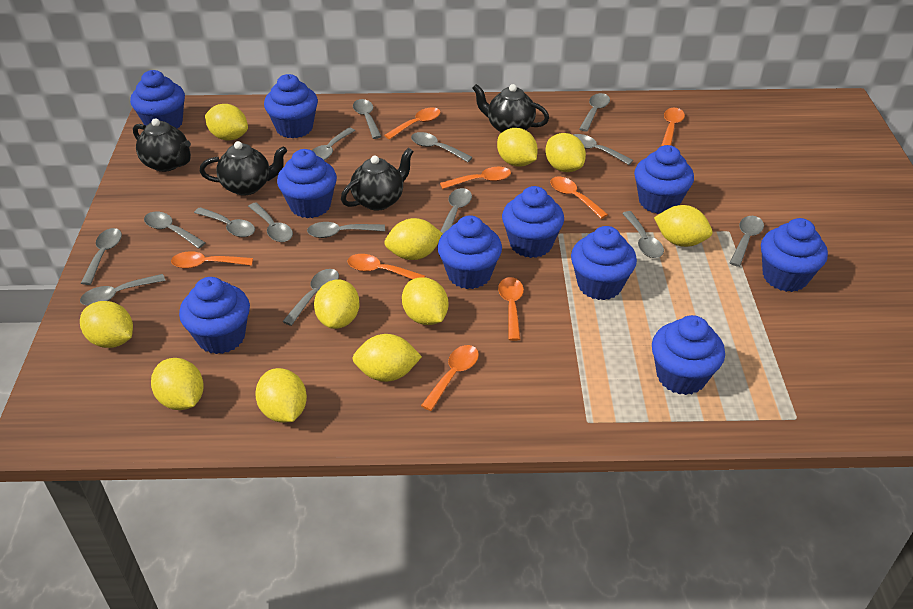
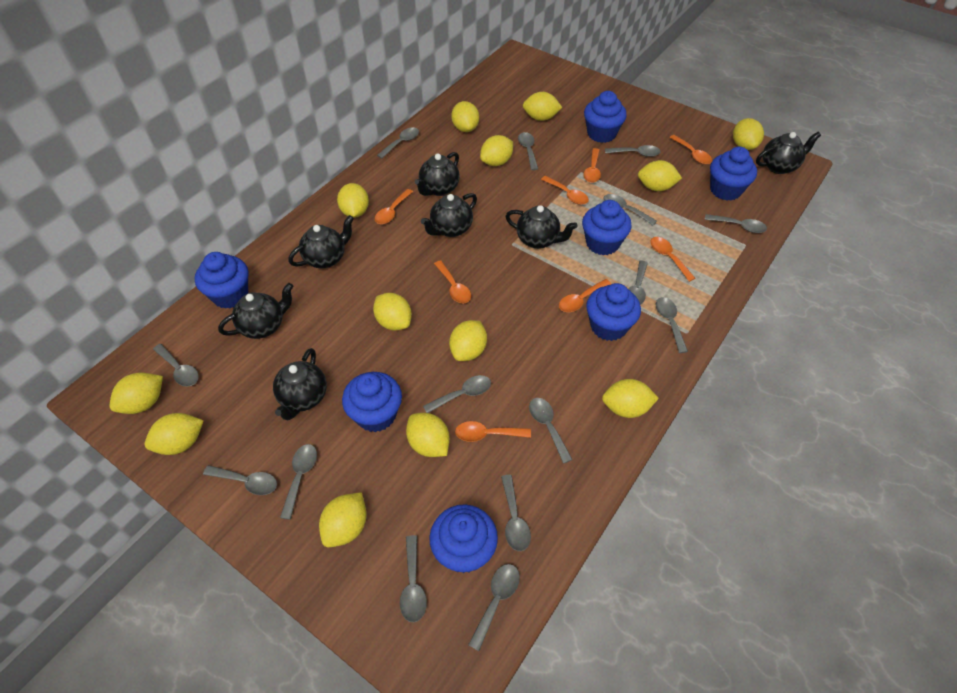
black teapot: [133,118,191,172] [199,141,287,195] [341,147,414,211] [472,84,549,133] = 4 -> [218,283,293,339] [273,348,327,420] [288,215,354,268] [415,152,460,196] [421,193,477,237] [505,205,578,249] [756,132,821,174] = 7
blue cupcake: [130,70,185,128] [179,277,250,354] [264,74,318,138] [277,149,337,218] [438,215,502,289] [502,186,564,258] [571,226,637,300] [634,145,694,214] [652,315,725,395] [761,218,828,292] = 10 -> [195,252,248,309] [342,372,402,432] [429,504,498,573] [582,200,632,256] [584,91,627,143] [586,283,641,341] [710,147,757,200] = 7
yellow lemon: [80,301,133,348] [151,358,204,410] [205,104,248,141] [255,368,307,423] [314,279,360,329] [352,334,422,382] [384,218,443,260] [402,277,448,325] [497,128,538,166] [545,133,586,172] [654,205,712,247] = 11 -> [110,373,163,414] [145,413,204,455] [319,492,367,547] [337,183,369,218] [373,293,412,330] [406,413,450,457] [449,320,487,361] [451,101,479,132] [480,135,513,166] [523,92,563,121] [602,379,659,418] [638,160,682,191] [733,118,764,150] = 13

